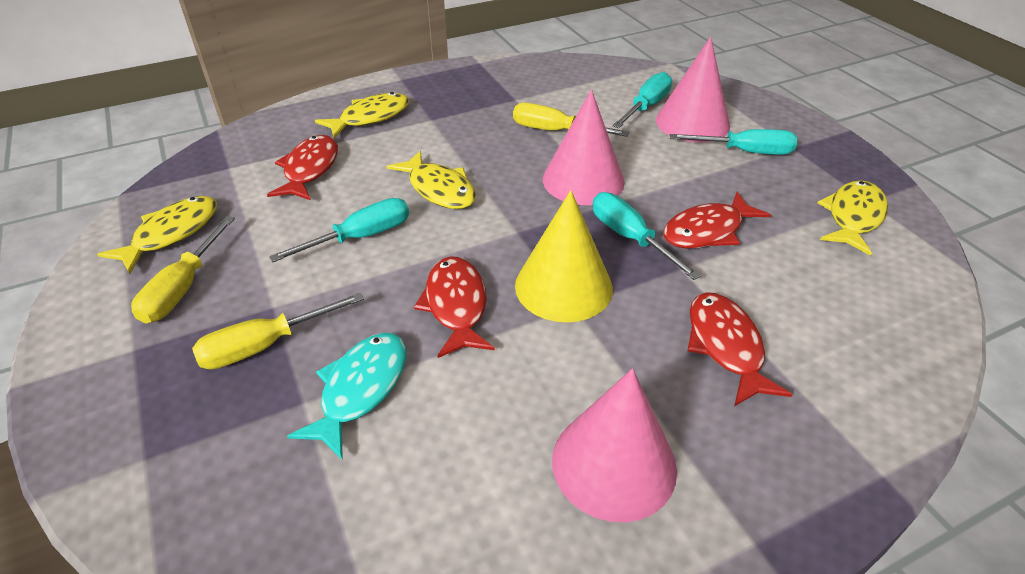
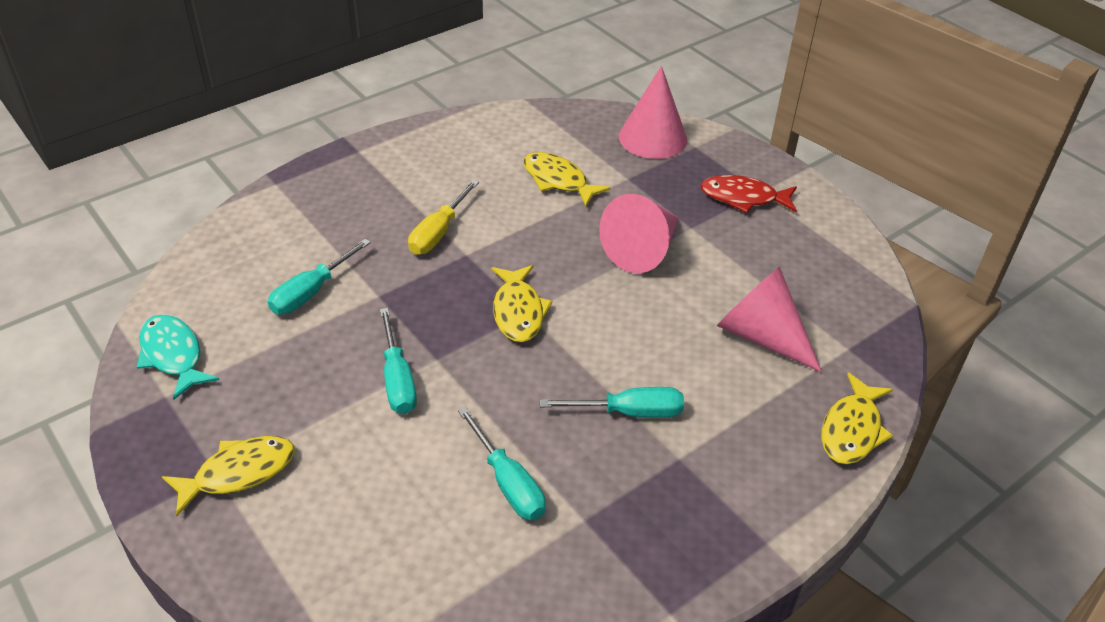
red fish: [267,135,338,200] [414,256,495,358] [663,191,771,248] [688,292,792,406] = 4 -> [701,175,797,213] = 1
yellow cone: [515,190,613,323] = 1 -> none = 0
yellow screwdriver: [131,216,235,324] [192,293,364,369] [513,103,629,137] = 3 -> [408,180,479,255] = 1

